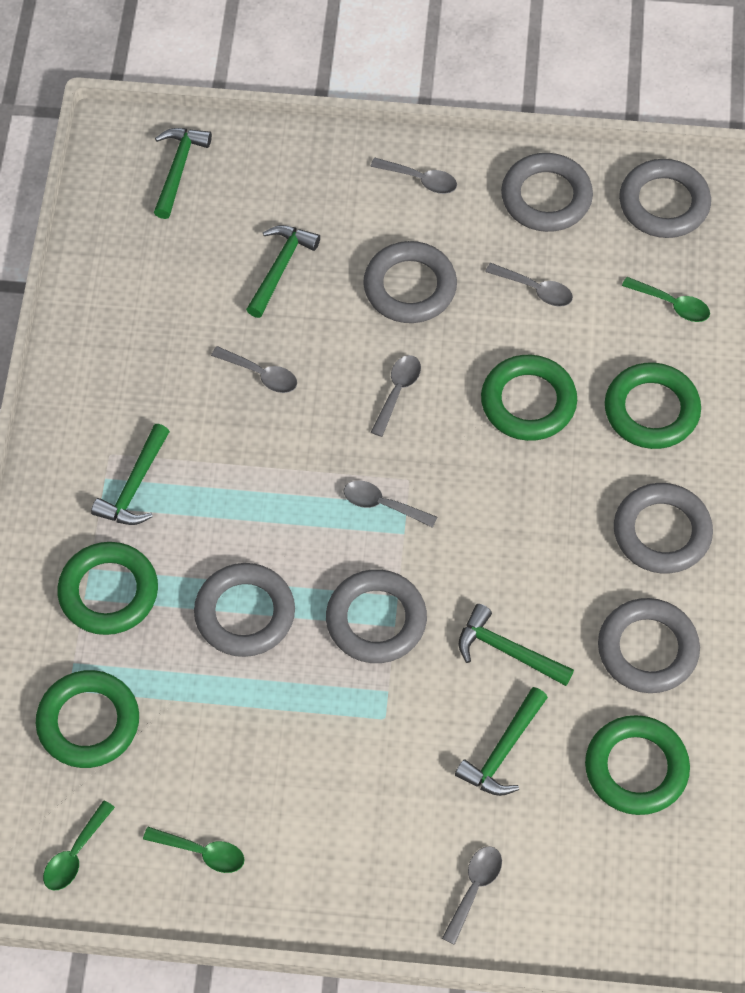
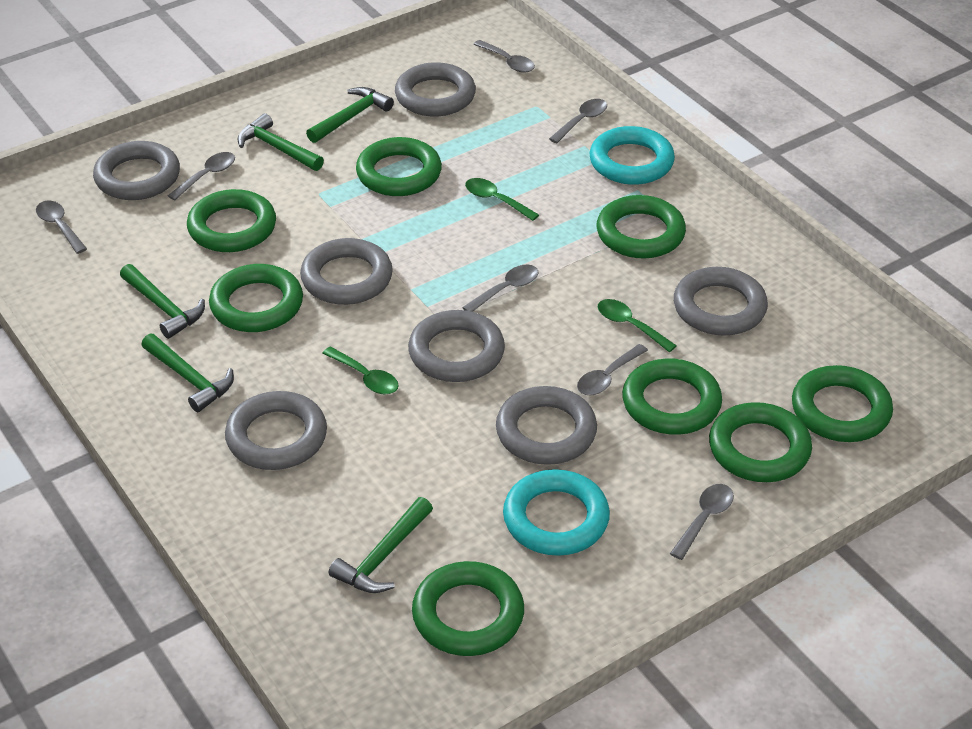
green ring: [36,670,139,768] [57,542,158,635] [481,355,577,441] [585,715,690,815] [605,363,701,449] = 5 -> [187,189,276,252] [209,264,303,332] [356,137,442,196] [412,561,524,656] [597,195,686,259] [622,358,722,435] [709,402,812,482] [792,365,893,442] = 8
grey spoon: [211,346,297,393] [343,480,437,528] [370,158,457,194] [371,355,421,437] [442,846,502,945] [485,263,573,307] = 6 -> [36,201,87,254] [168,152,235,200] [462,265,539,312] [473,40,535,73] [549,99,607,143] [577,344,648,395] [670,484,734,560] = 7
turquoise ring: none = 0 -> [503,469,610,556] [590,126,675,185] = 2

